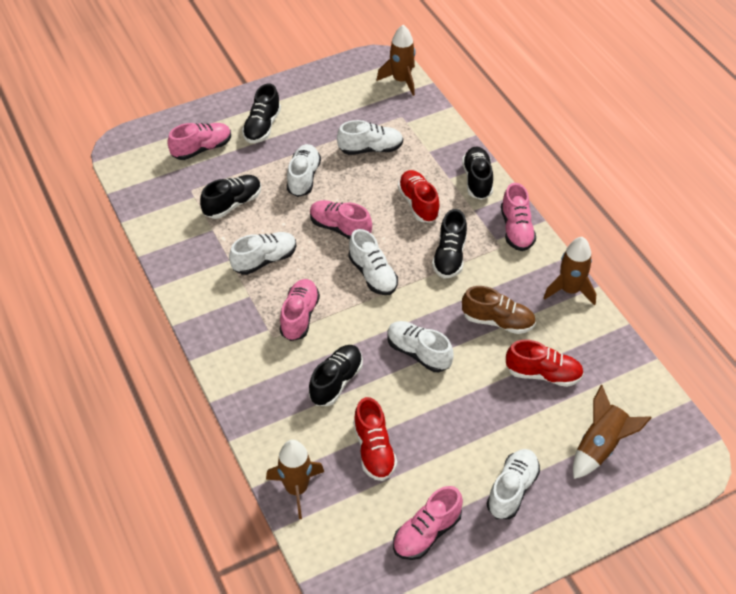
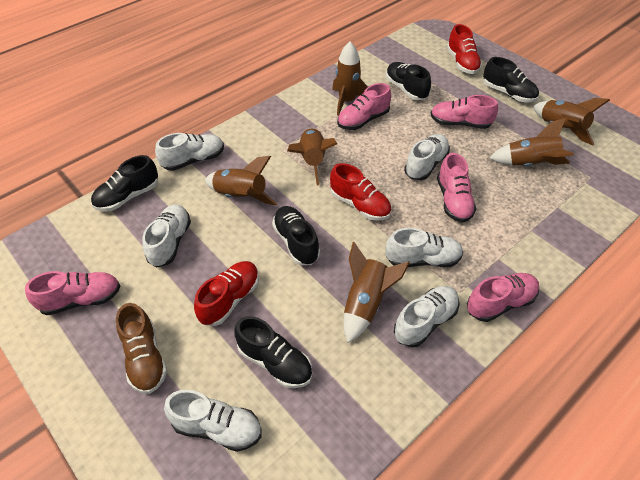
brown rocket: [266,440,324,519] [377,25,416,96] [543,237,596,306] [573,385,652,479] = 4 -> [205,156,278,205] [287,128,337,186] [332,41,368,116] [344,242,410,343] [490,118,574,166] [533,98,610,145] = 6

